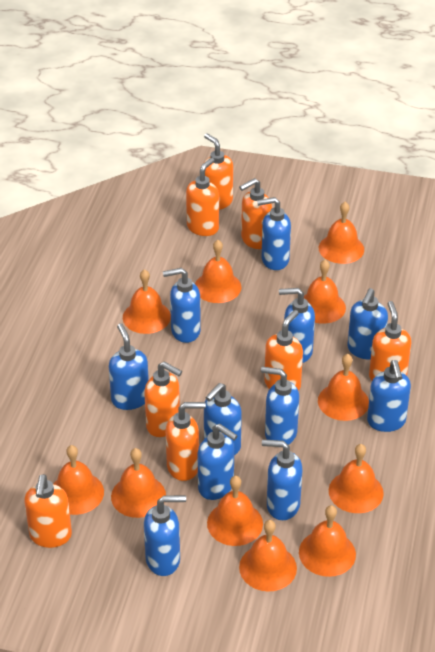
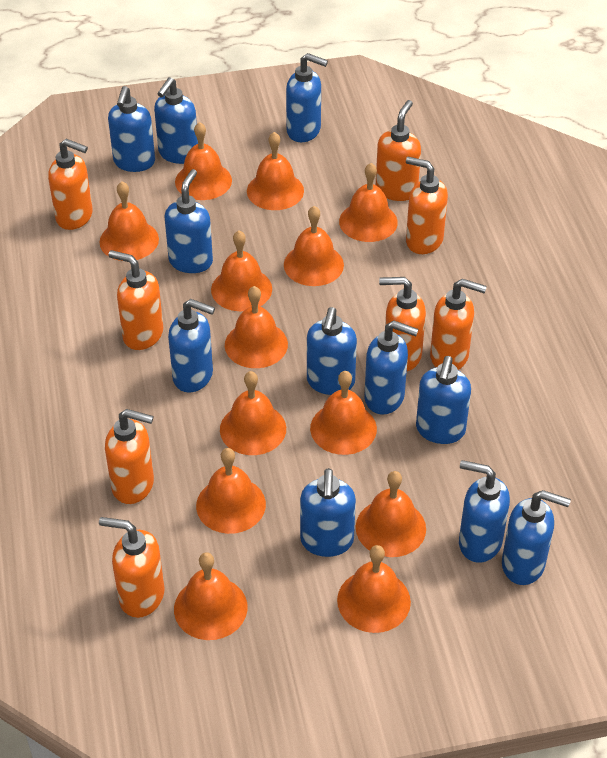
orange bell: [53,445,104,515] [111,448,166,518] [123,269,171,334] [195,240,241,303] [207,476,263,546] [239,520,297,591] [299,505,356,577] [304,260,346,324] [318,354,369,421] [319,202,364,264] [329,444,384,513] = 11 -> [99,182,159,261] [174,552,248,640] [175,122,232,200] [196,448,266,534] [211,231,272,311] [220,371,286,455] [225,286,288,368] [247,132,304,210] [284,206,344,286] [310,371,377,455] [337,545,411,633] [339,163,398,242] [356,471,426,557] = 13

